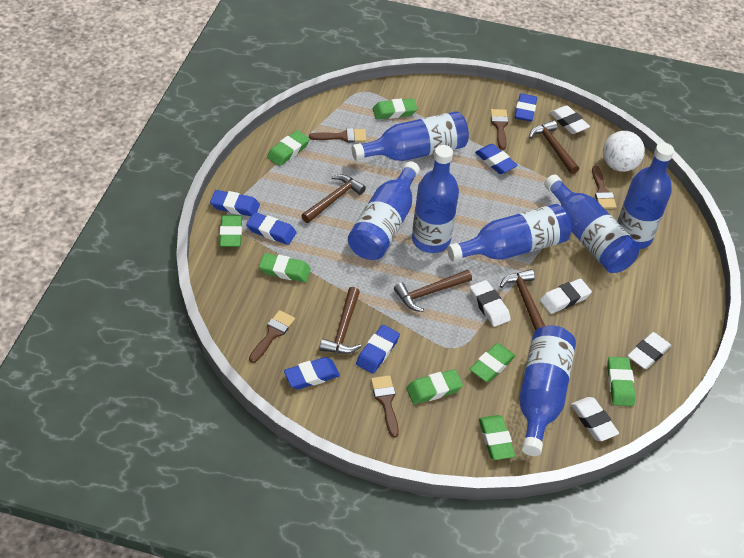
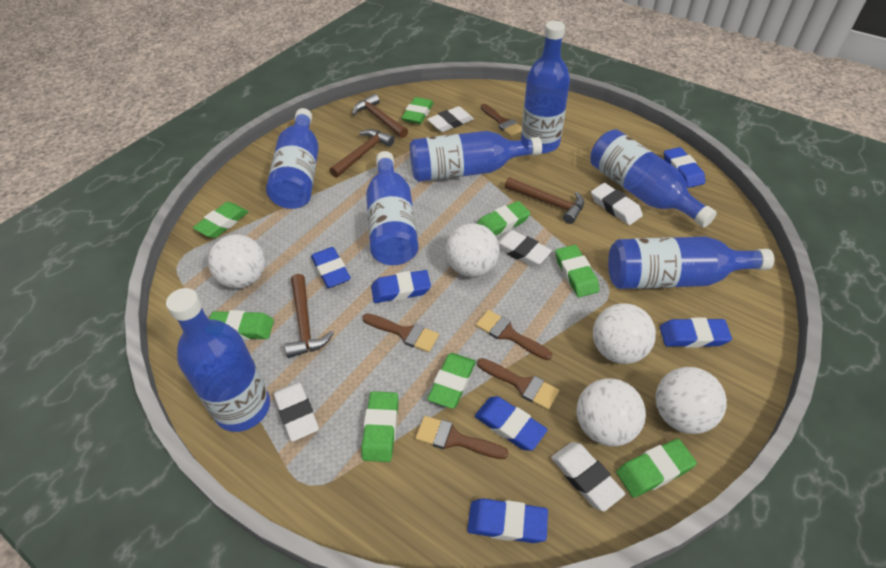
brown hammer: [301,175,366,223] [319,287,361,354] [394,270,472,312] [500,269,545,330] [529,120,579,174] = 5 -> [285,274,334,358] [330,129,394,178] [353,94,408,138] [505,177,584,224] = 4
white ball: [603,131,645,172] = 1 -> [208,234,265,288] [446,223,500,277] [576,378,646,446] [593,303,656,364] [656,367,727,434] = 5

